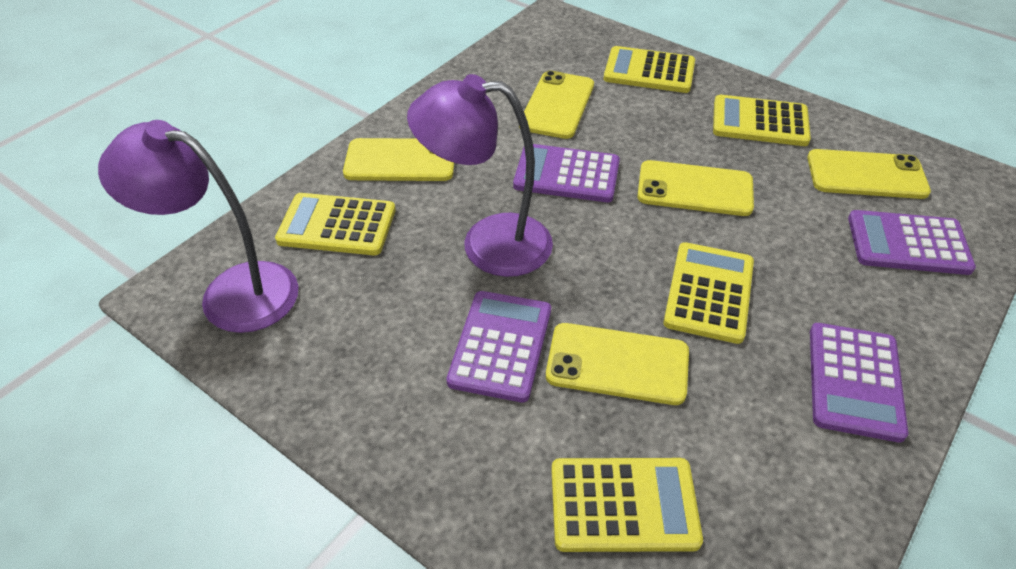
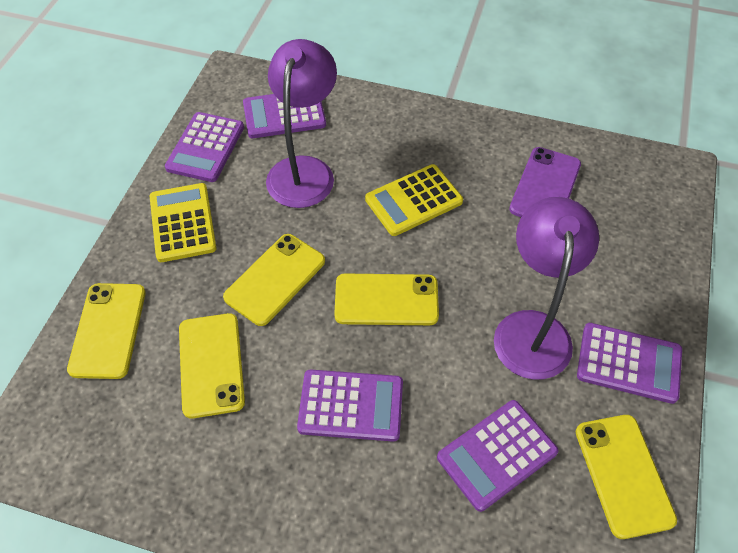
purple calculator: [446,291,551,403] [513,144,620,202] [810,323,908,443] [848,210,976,275] = 4 -> [165,112,244,182] [243,94,326,138] [297,370,403,442] [437,400,559,512] [577,323,682,404] = 5
purple phone: none = 0 -> [509,147,581,217] = 1
yellow calculator: [275,193,396,255] [551,458,703,552] [604,46,695,93] [663,242,754,344] [713,95,811,146] = 5 -> [150,183,217,262] [365,164,463,236] = 2

